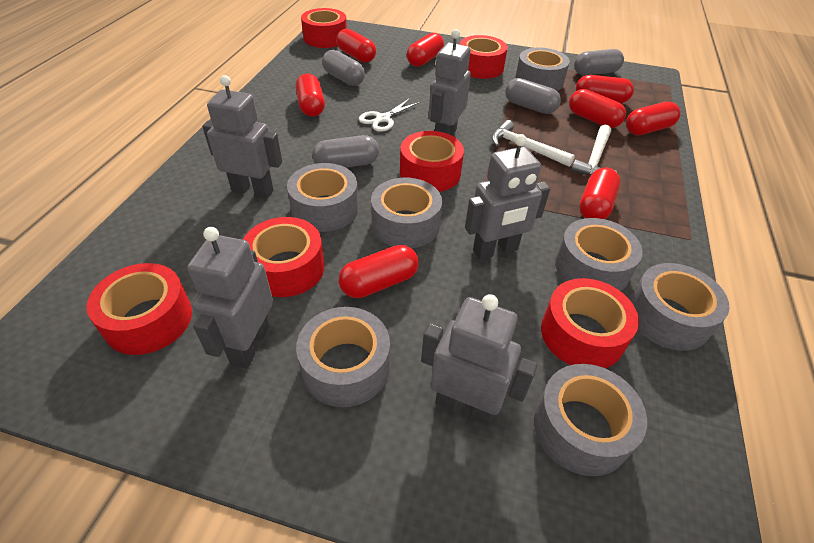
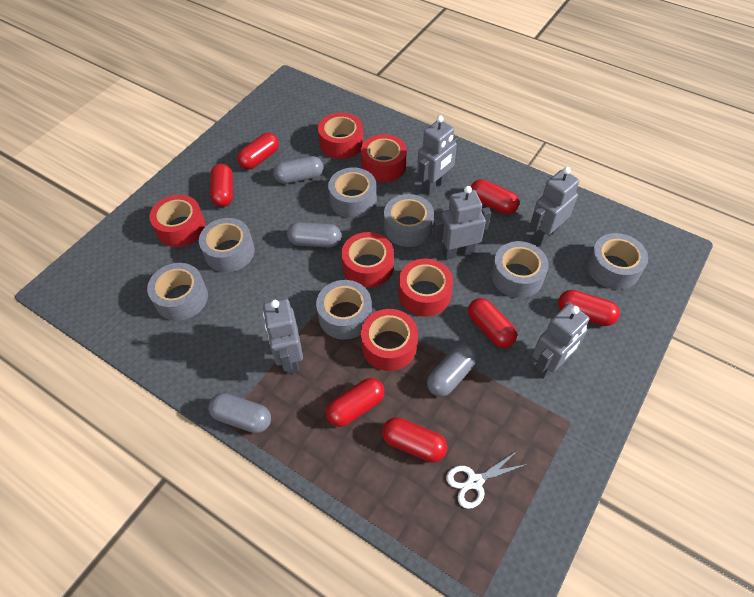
red capsule: [296,74,325,117] [336,29,376,63] [339,245,419,298] [407,33,444,67] [569,89,626,128] [576,75,634,103] [579,167,620,219] [626,102,680,135] = 8 -> [210,164,233,207] [237,133,279,170] [326,378,385,427] [382,417,447,462] [468,298,517,348] [471,179,519,214] [558,290,620,326] = 7
white hammer: [491,120,575,167] [571,125,617,175] = 2 -> none = 0

